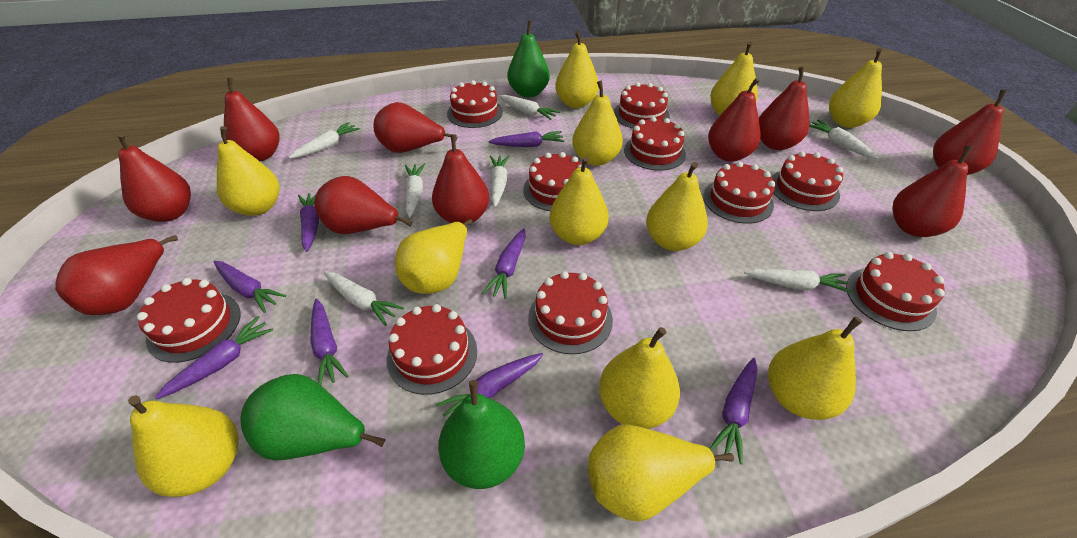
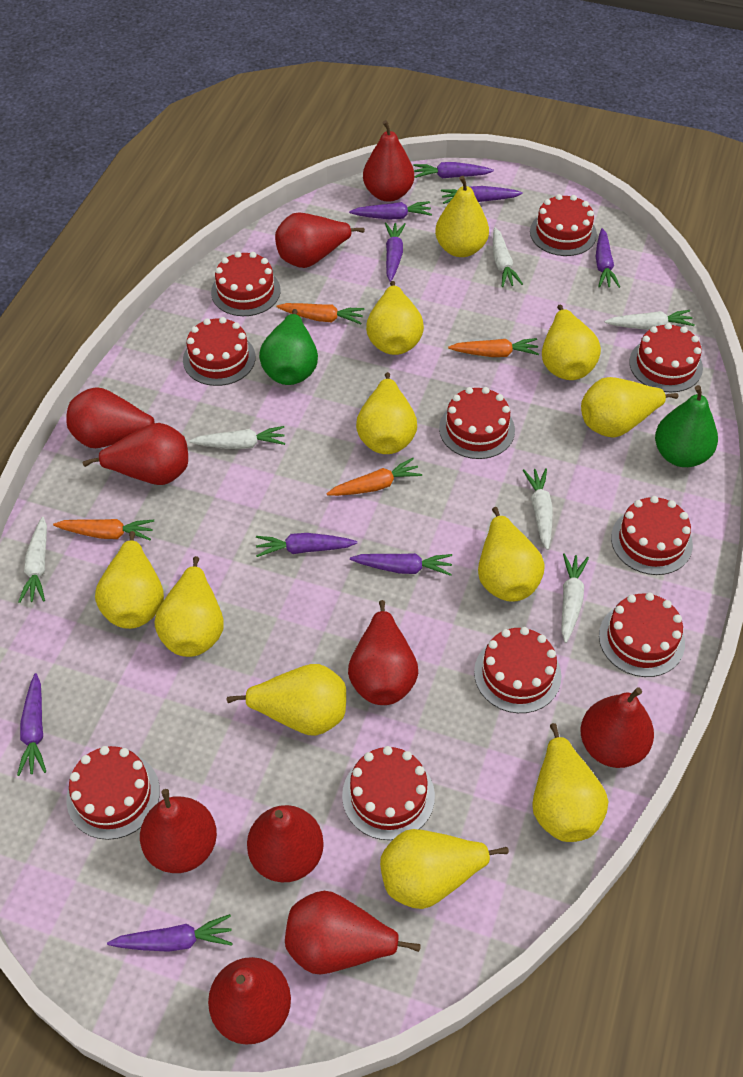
green pear: [240,374,386,460] [438,380,525,489] [507,20,550,97] = 3 -> [259,309,318,385] [655,385,718,467] = 2
orange carrot: none = 0 -> [53,519,154,540] [276,303,365,324] [326,458,422,496] [448,338,539,357] = 4
purple carrot: [155,316,273,399] [214,261,286,313] [298,193,319,252] [310,299,348,385] [435,353,543,417] [482,228,526,299] [488,131,564,147] [709,358,757,464] = 8 -> [17,673,46,776] [107,914,233,952] [256,533,357,557] [349,201,432,219] [350,553,452,576] [385,222,406,282] [413,162,494,178] [441,186,523,204] [596,228,620,288] = 9
white carrot: [289,122,360,159] [324,272,404,326] [405,164,425,218] [490,155,510,207] [499,95,560,120] [744,269,852,293] [809,119,878,159] = 7 -> [18,517,47,603] [189,426,285,449] [493,227,523,287] [523,468,553,550] [561,553,589,643] [605,310,695,330] = 6
yellow pear: [128,395,238,497] [217,126,279,216] [395,219,473,294] [550,156,609,245] [555,31,599,108] [572,81,623,166] [588,424,734,522] [599,327,680,429] [646,162,708,251] [710,41,758,116] [768,316,862,420] [829,48,882,128] = 12 -> [95,531,164,629] [154,556,224,657] [227,664,346,736] [356,372,417,454] [366,281,424,355] [380,829,509,909] [435,176,489,257] [478,507,545,602] [533,723,608,842] [542,304,601,380] [581,377,678,437] = 11

